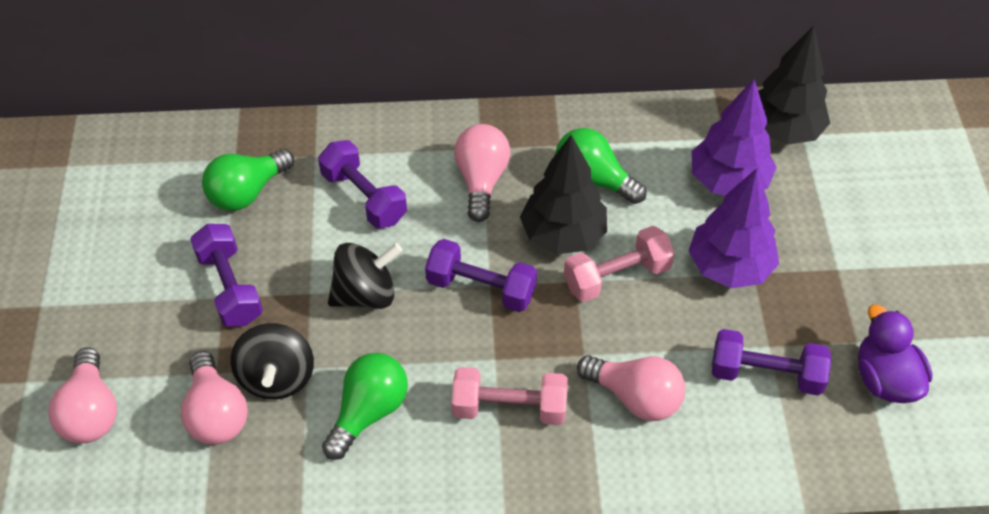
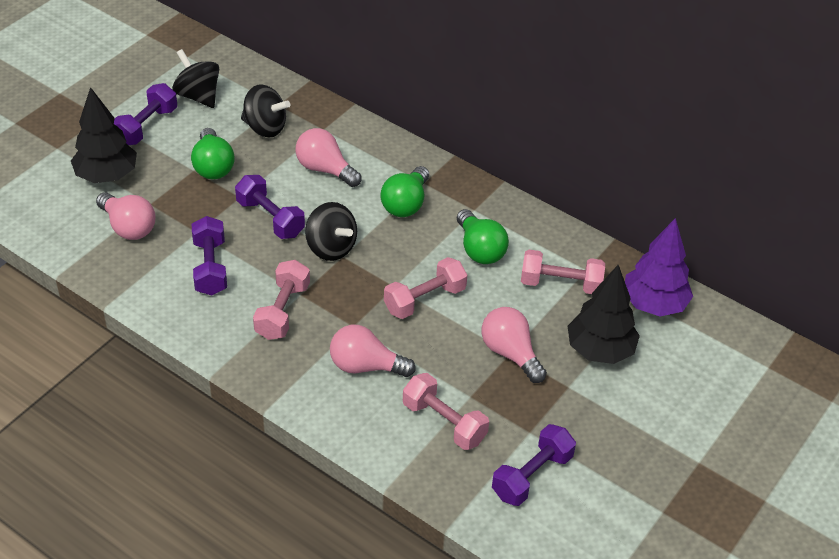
black spinning top: [230,323,314,399] [328,243,403,309] = 2 -> [172,49,219,108] [241,84,290,138] [305,202,357,261] = 3
pink dumbbell: [452,367,568,425] [564,226,675,302] = 2 -> [253,260,310,340] [384,257,467,319] [403,373,489,450] [521,250,605,294] = 4
purple duck: [858,305,933,403] = 1 -> none = 0
purple tree: [689,168,779,288] [691,79,776,195] = 2 -> [625,218,693,316] = 1

